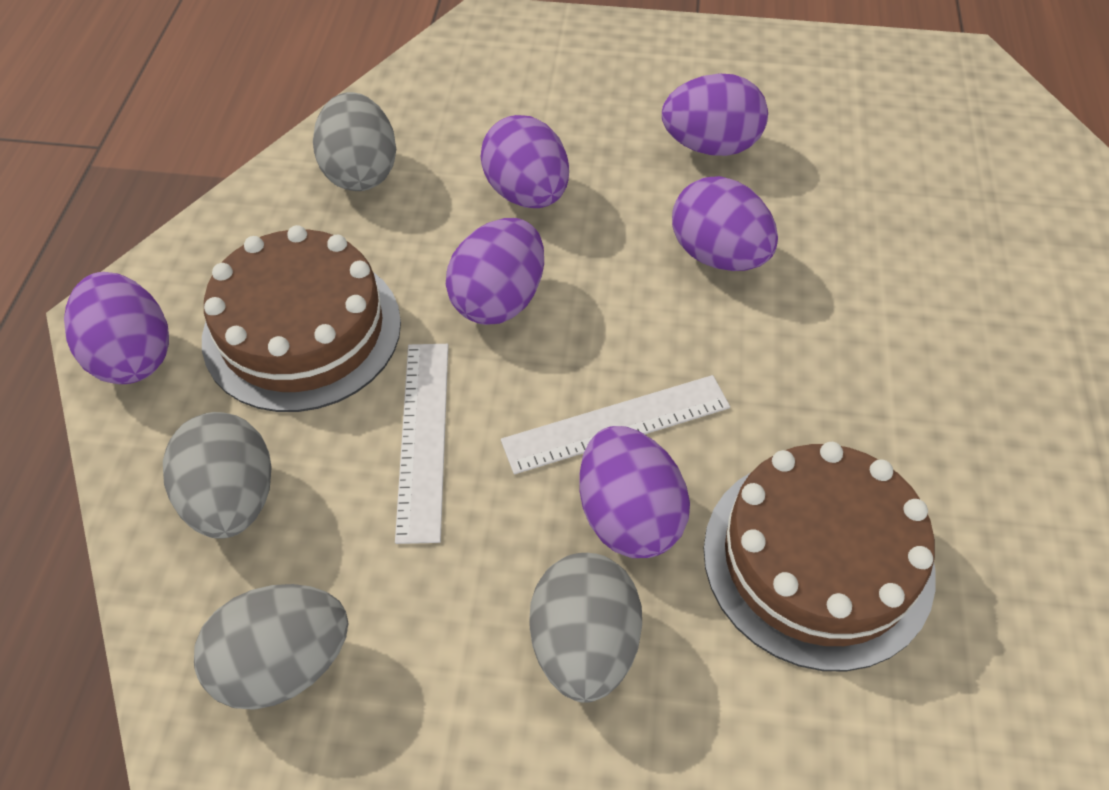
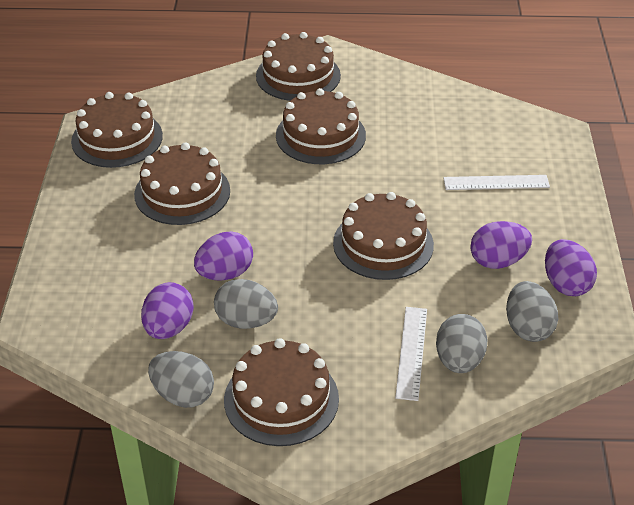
brown cake: [202,225,401,412] [704,442,936,671] = 2 -> [71,92,163,168] [134,142,230,225] [224,338,339,446] [256,32,341,101] [276,88,366,164] [333,192,434,280] = 6
purple egg: [64,272,169,384] [446,218,544,325] [481,115,569,208] [579,426,690,558] [662,73,768,156] [672,176,778,271] = 6 -> [141,282,194,339] [194,231,253,280] [470,221,532,269] [545,239,597,296] = 4

